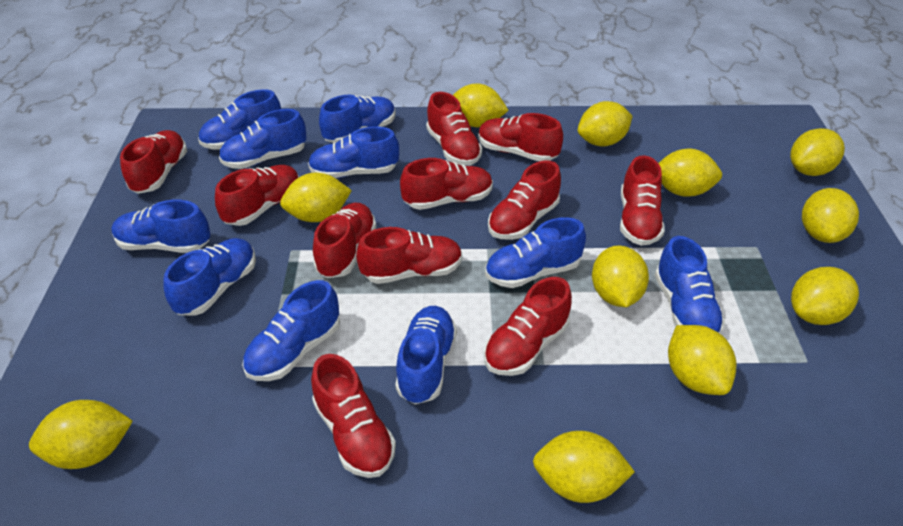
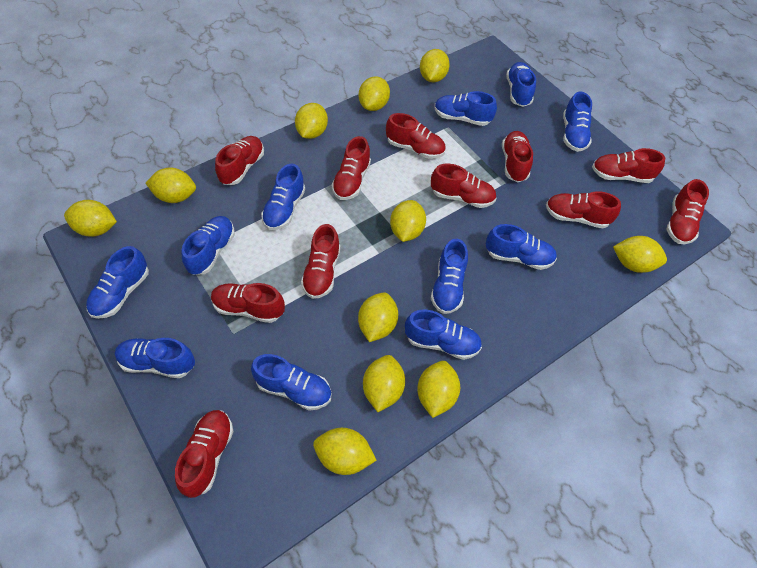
blue shoe: [112,200,211,253] [163,238,256,316] [198,89,281,150] [219,109,307,169] [242,280,340,381] [308,126,399,178] [319,95,396,143] [395,306,457,404] [485,217,586,288] [655,236,725,334] = 10 -> [86,246,149,319] [115,338,195,378] [182,216,235,275] [251,354,332,411] [261,164,305,230] [405,309,482,360] [431,239,468,314] [434,91,497,126] [486,224,557,270] [506,62,536,107] [563,91,592,152] = 11

